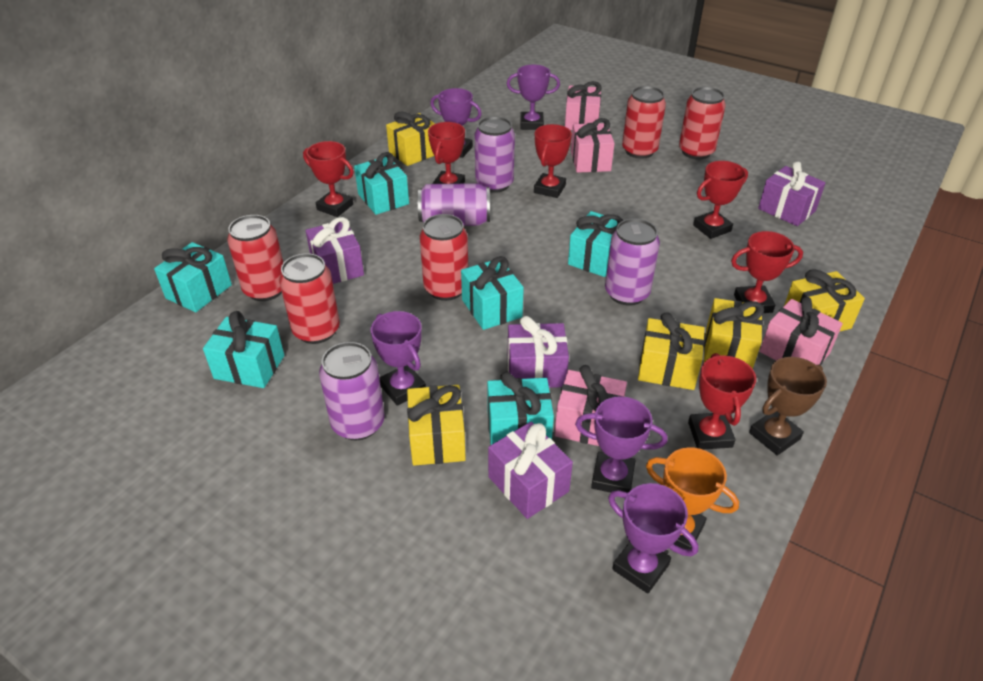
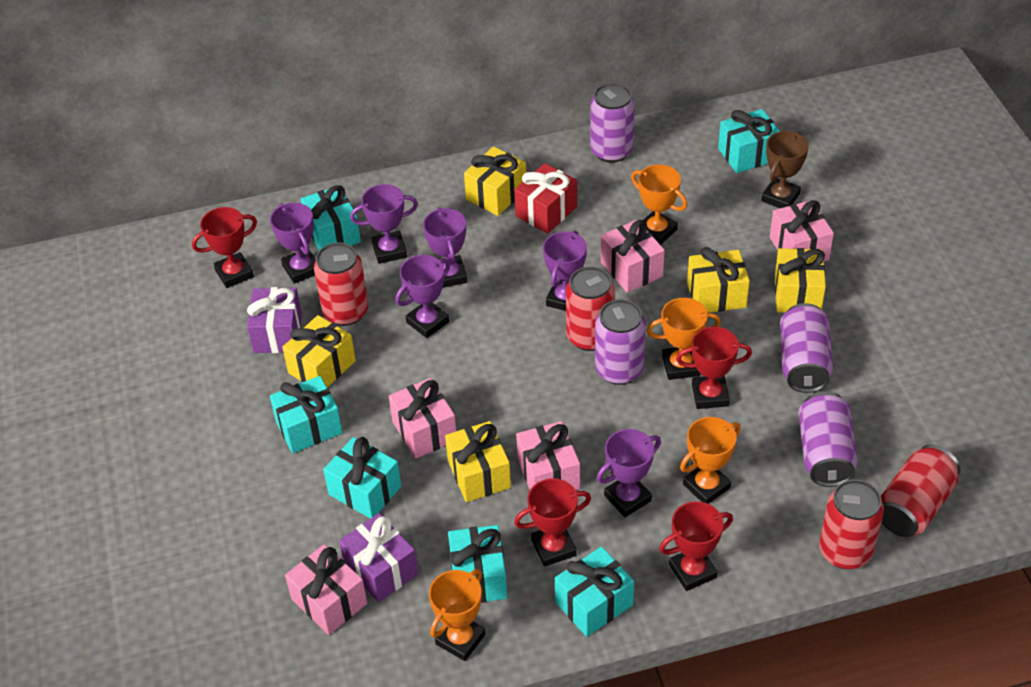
orange trophy: [646,447,739,550] = 1 -> [429,569,485,661] [631,164,687,245] [647,298,721,380] [680,417,741,504] = 4
pink gift: [555,365,627,446] [565,81,602,130] [571,118,615,173] [760,297,843,365] = 4 -> [285,544,367,635] [389,378,456,459] [516,421,580,490] [601,220,665,293] [770,200,834,261] = 5
purple gift: [305,217,364,284] [488,422,573,519] [508,316,569,388] [758,162,826,226] = 4 -> [247,287,302,353] [339,513,418,602] = 2
purple trophy: [370,311,426,406] [430,88,482,158] [507,65,560,130] [575,396,668,493] [608,483,698,593] = 5 -> [270,203,316,284] [350,184,418,264] [396,255,451,338] [423,207,467,288] [543,231,587,311] [597,429,661,517] = 6
red can: [227,215,283,301] [279,253,340,344] [420,214,468,301] [622,86,666,159] [679,87,726,159] = 5 -> [314,242,368,326] [566,266,615,351] [819,479,884,569] [881,445,960,537] = 4
red gift: none = 0 -> [514,163,577,234] = 1
red trophy: [303,141,354,217] [428,122,465,184] [534,124,572,198] [688,353,756,450] [693,161,748,239] [731,231,803,313] = 6 -> [192,207,257,288] [514,478,591,567] [659,501,733,591] [676,327,752,409] = 4

